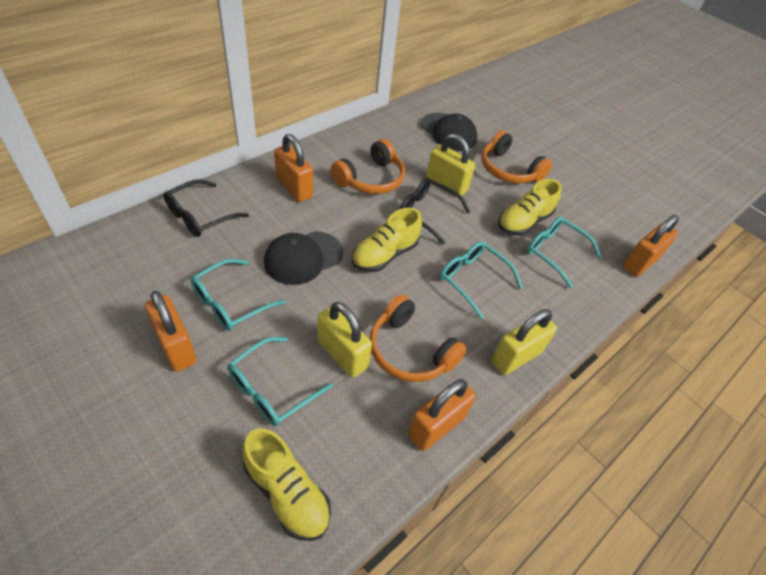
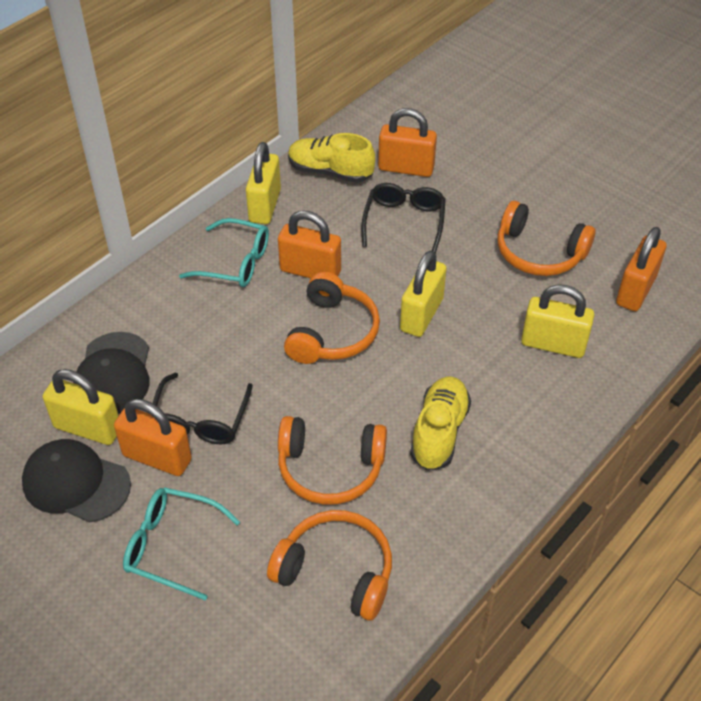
orange headphones: [331,139,405,194] [370,294,467,382] [481,130,552,184] = 3 -> [267,510,392,621] [278,416,387,505] [284,272,380,364] [498,201,595,276] = 4
turquoise glasses: [190,258,286,331] [227,337,333,426] [440,241,523,320] [527,216,602,288] = 4 -> [123,487,240,600] [179,218,269,287] = 2
yellow padlock: [318,302,372,378] [426,134,475,196] [492,309,557,375] = 3 -> [43,369,119,445] [246,142,281,224] [400,251,446,337] [521,284,594,358] = 4
yellow shoe: [243,428,331,541] [352,208,422,272] [498,179,562,236] = 3 -> [288,133,375,183] [410,377,471,470] = 2

